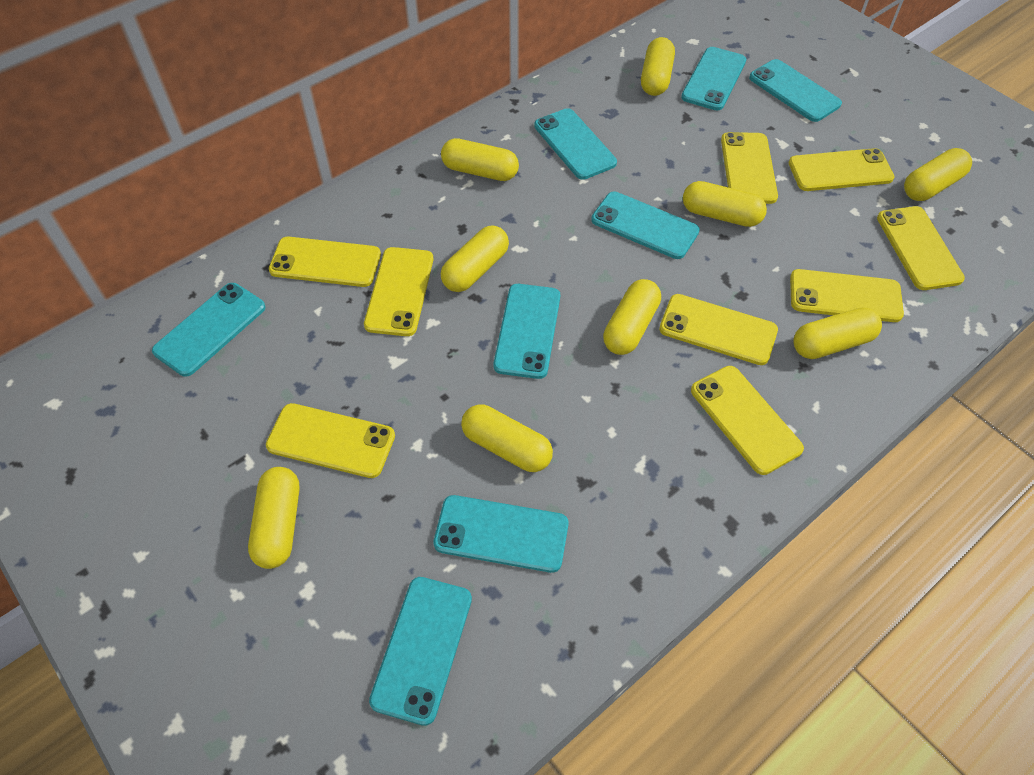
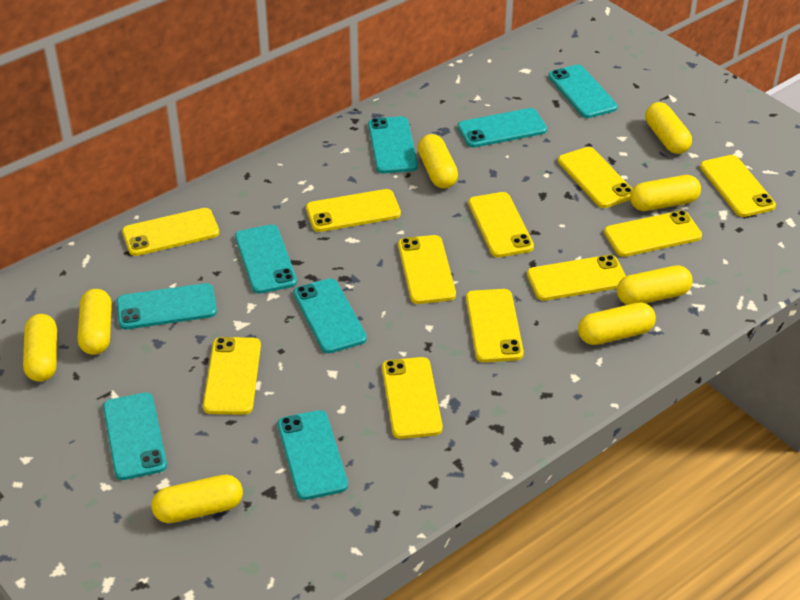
yellow capsule: [248,467,300,569] [441,138,519,181] [441,225,509,292] [461,404,553,472] [603,279,661,355] [641,37,675,96] [683,181,767,227] [793,307,882,359] [904,148,972,201] = 9 -> [23,314,57,382] [78,289,112,355] [151,475,243,523] [418,134,458,188] [578,302,656,345] [617,265,693,305] [630,175,701,211] [645,102,692,154] = 8
yellow phone: [266,403,395,478] [269,237,381,287] [364,247,433,336] [659,294,778,365] [691,366,804,475] [721,132,778,204] [788,148,895,191] [790,269,904,322] [877,206,965,290] = 9 -> [122,208,219,256] [203,337,261,415] [306,189,401,232] [382,357,443,439] [398,235,456,304] [466,289,524,362] [468,192,534,257] [527,255,626,301] [558,147,632,208] [604,210,702,257] [700,155,776,217] = 11

